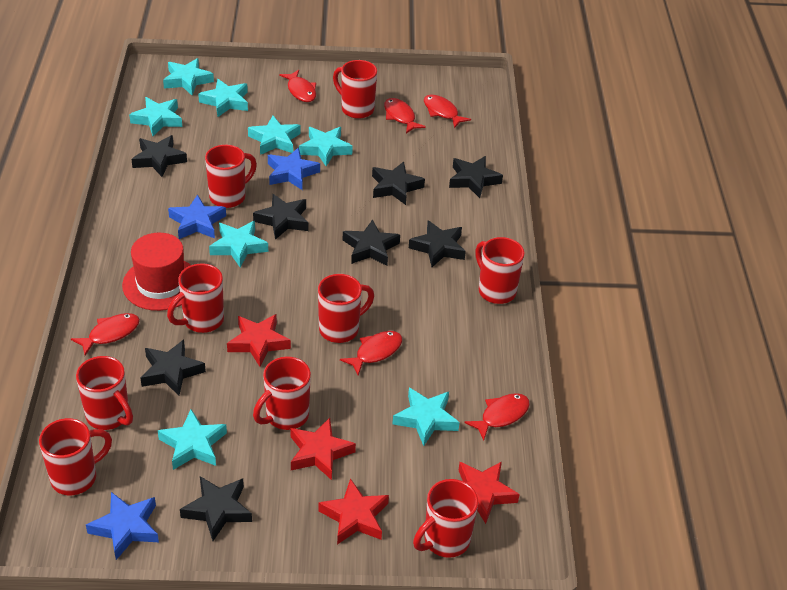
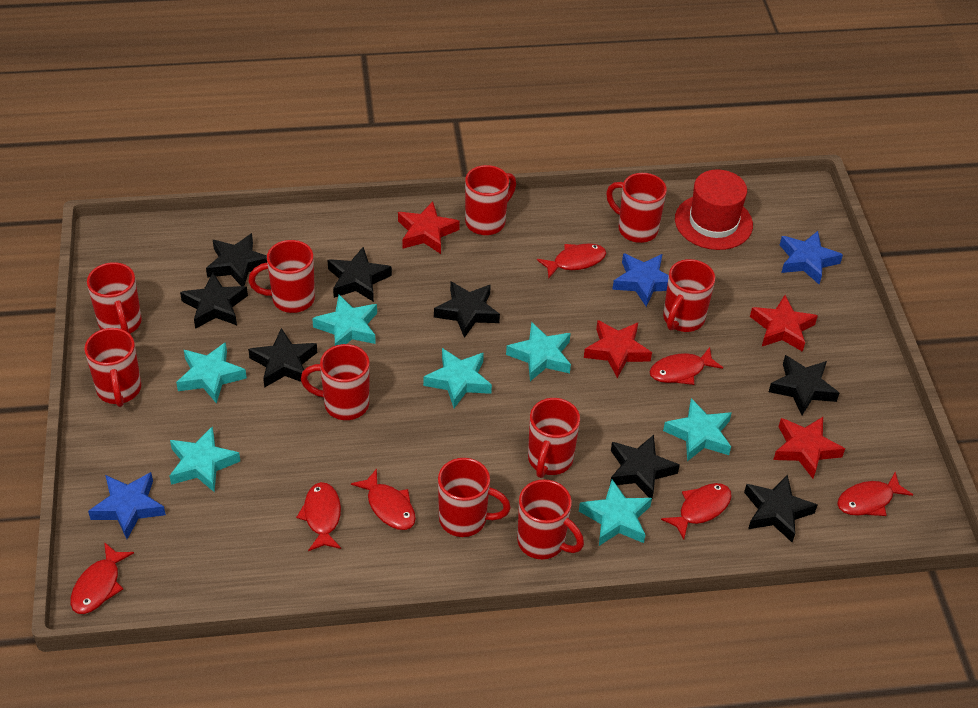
red fish: [71,313,140,355] [279,70,316,102] [340,331,402,375] [384,98,426,133] [424,95,471,128] [464,393,530,440] = 6 -> [71,542,134,614] [296,482,341,551] [351,468,416,530] [537,243,606,279] [649,347,723,385] [661,483,732,540] [837,472,913,516] = 7
red mug: [39,418,112,495] [76,356,133,430] [167,263,224,333] [205,145,257,208] [253,357,311,430] [318,274,374,343] [333,60,377,119] [413,479,478,558] [475,237,525,304] = 9 -> [84,328,141,407] [87,262,142,334] [248,240,315,313] [301,344,369,420] [438,458,511,537] [465,165,516,235] [517,479,584,559] [528,398,580,478] [606,173,667,243] [663,259,715,332] = 10
turquoise star: [129,97,182,136] [158,409,227,470] [163,58,214,95] [198,79,248,117] [209,221,268,268] [248,116,301,155] [299,127,353,167] [392,388,460,446] = 8 -> [170,426,240,493] [176,342,247,404] [312,295,377,346] [423,348,492,408] [506,322,571,381] [579,480,652,546] [663,398,732,461] = 7

